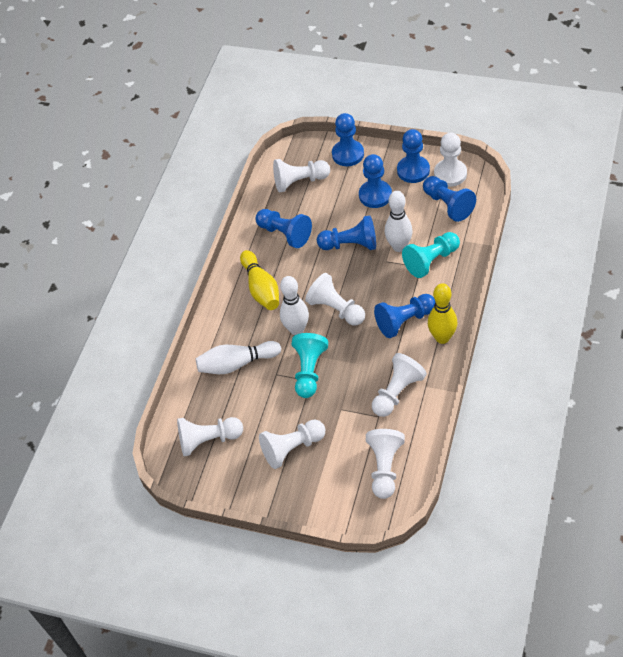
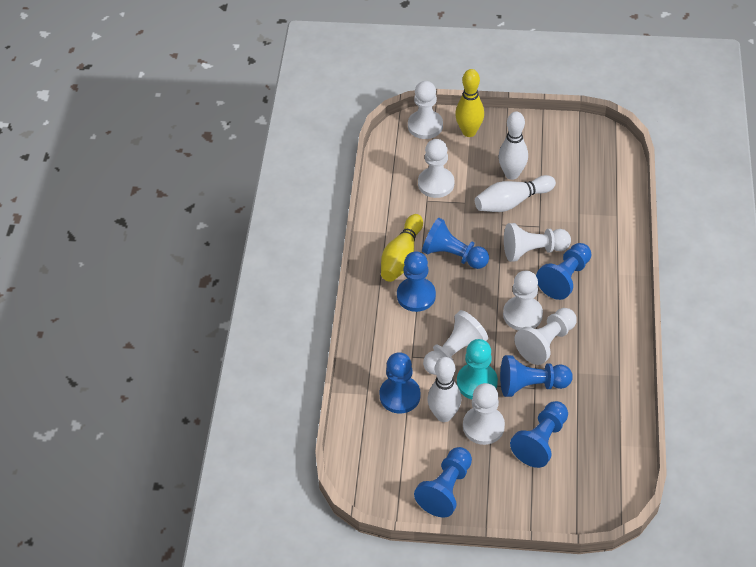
turquoise pawn: [291,333,328,398] [402,232,460,278] = 2 -> [457,339,498,399] = 1

